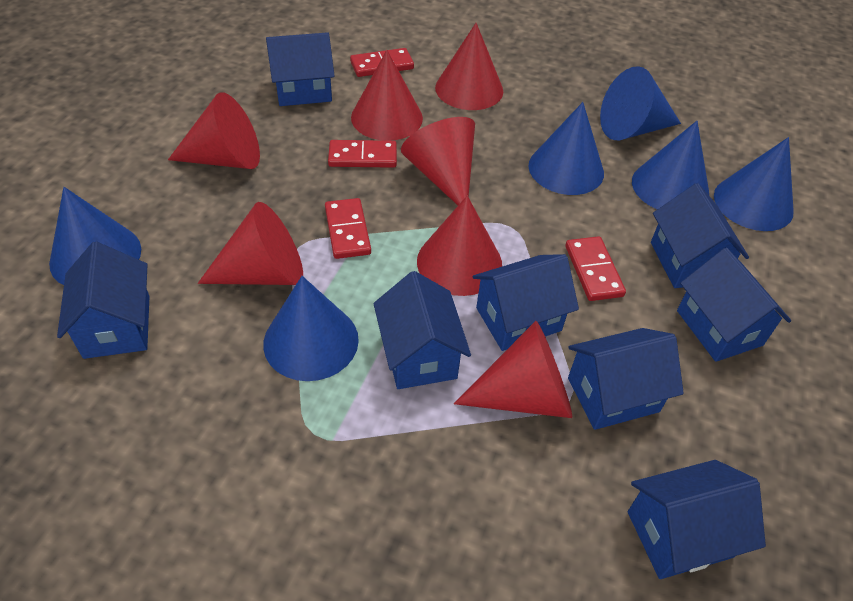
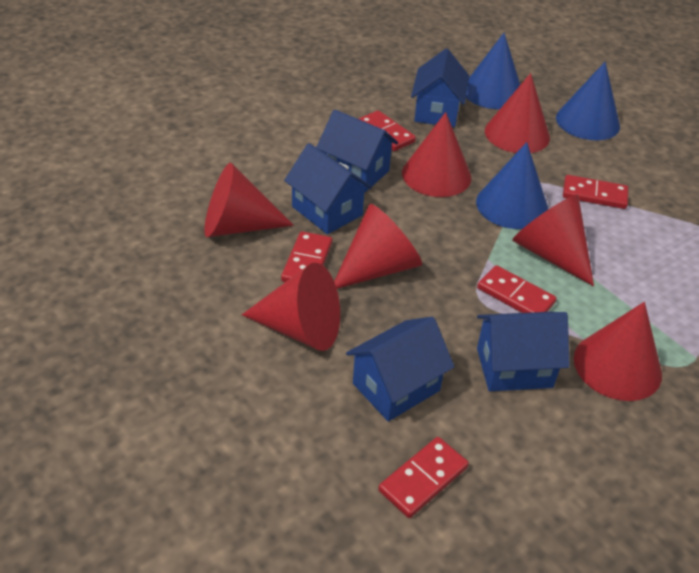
blue cone: [49,187,141,285] [263,276,359,381] [528,102,604,195] [600,66,681,140] [632,121,709,209] [714,137,794,231] = 6 -> [466,33,520,109] [476,142,548,229] [556,62,620,140] = 3
blue house: [57,241,150,359] [266,32,335,106] [373,271,471,389] [473,254,579,351] [568,328,684,430] [628,460,766,579] [651,183,749,288] [677,248,791,362] = 8 -> [284,143,372,234] [316,110,398,192] [346,317,454,422] [411,49,469,127] [477,312,570,391] = 5
red domino: [325,198,371,259] [328,140,397,168] [350,48,414,77] [565,236,626,301] = 4 -> [281,231,332,282] [358,110,416,151] [378,437,469,518] [477,265,557,313] [563,175,628,209] = 5

